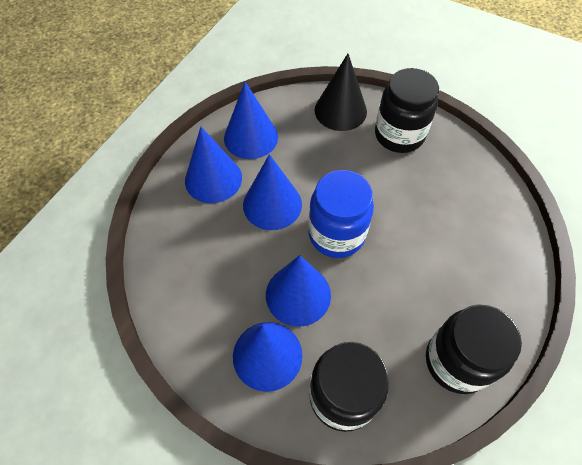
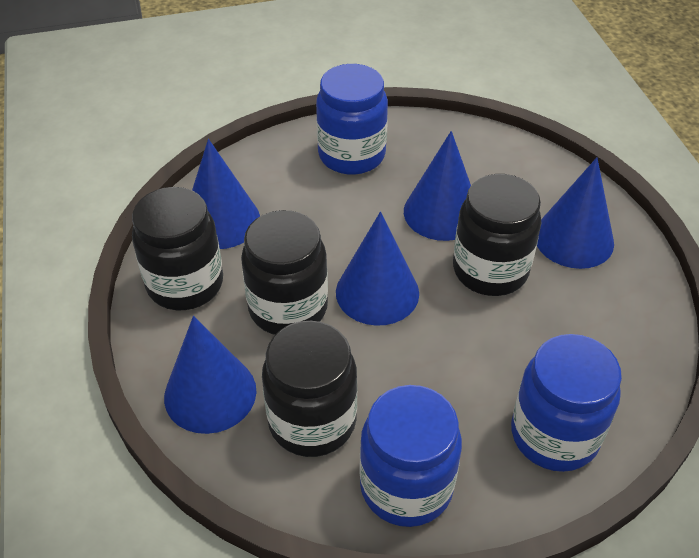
black cone: [315,54,367,131] = 1 -> none = 0
black jar: [309,342,389,432] [375,68,439,153] [426,305,522,394] = 3 -> [132,187,223,310] [241,210,328,335] [262,321,357,457] [453,174,541,296] = 4
blue jar: [308,170,374,258] = 1 -> [316,64,388,175] [359,385,462,527] [511,334,622,472] = 3

